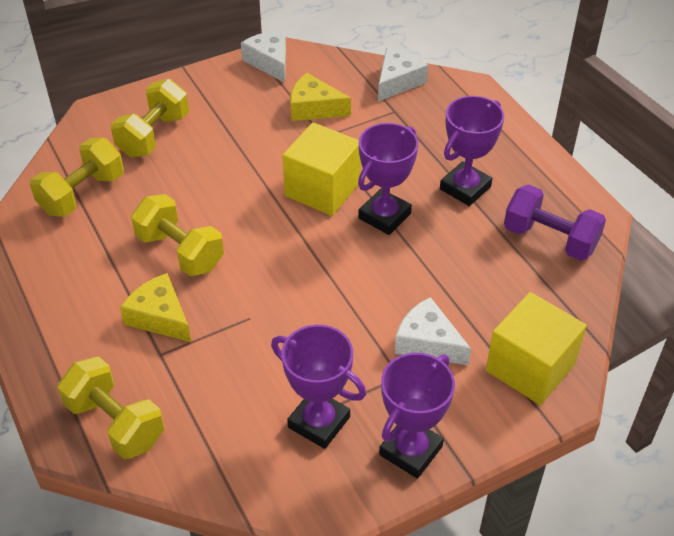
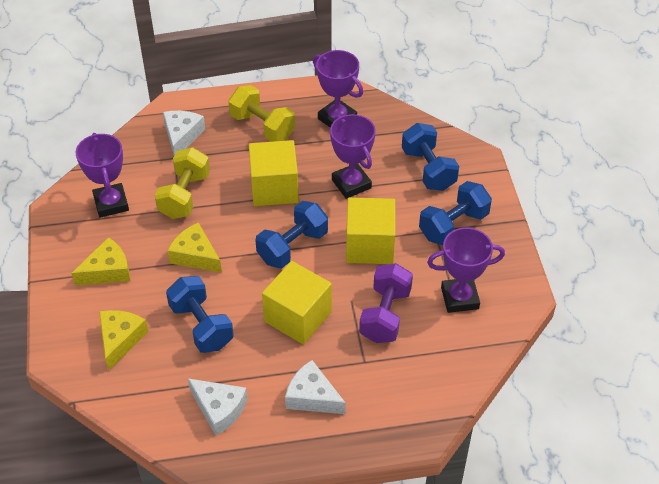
blue dumbbell: none = 0 -> [166,276,234,353] [256,201,328,269] [402,123,459,191] [419,181,492,245] = 4
yellow cheese: [120,273,191,342] [290,73,351,121] = 2 -> [71,237,130,286] [99,310,148,370] [167,222,222,273] = 3
yellow cube: [282,122,361,216] [486,292,587,405] = 2 -> [249,140,299,206] [262,261,332,344] [346,197,395,264] = 3
yellow dumbbell: [30,138,124,217] [58,356,164,459] [110,79,189,158] [131,194,224,276] = 4 -> [155,147,210,219] [228,85,295,142] = 2

